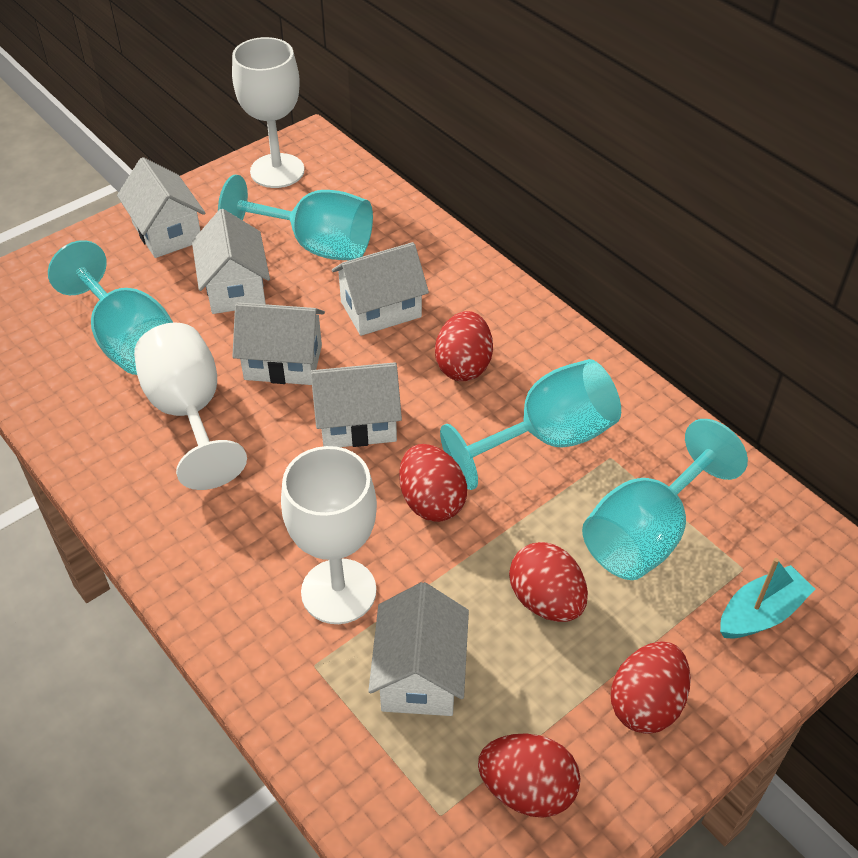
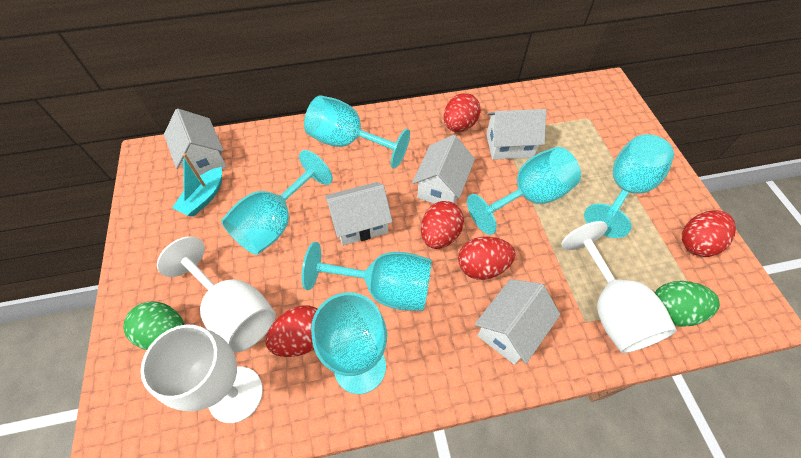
green egg: none = 0 -> [123,301,185,350] [655,281,720,327] = 2
turquoise goblet: [48,240,173,375] [218,175,373,260] [440,359,621,490] [582,419,748,580] = 4 -> [221,150,333,255] [301,242,432,311] [304,96,410,169] [311,292,387,394] [467,147,581,235] [584,134,674,238] = 6
white house: [117,157,205,258] [192,209,270,314] [232,302,325,385] [311,362,402,447] [332,242,429,336] [368,582,469,716] = 6 -> [164,109,226,177] [325,182,393,246] [412,135,475,204] [475,279,560,365] [487,109,546,160] = 5

